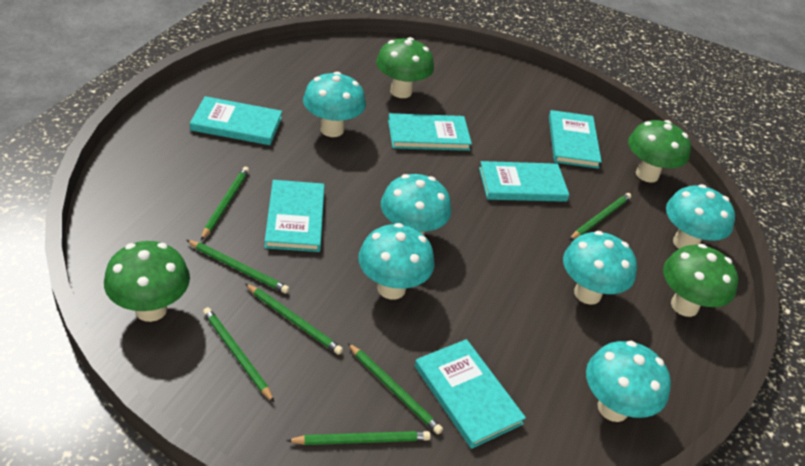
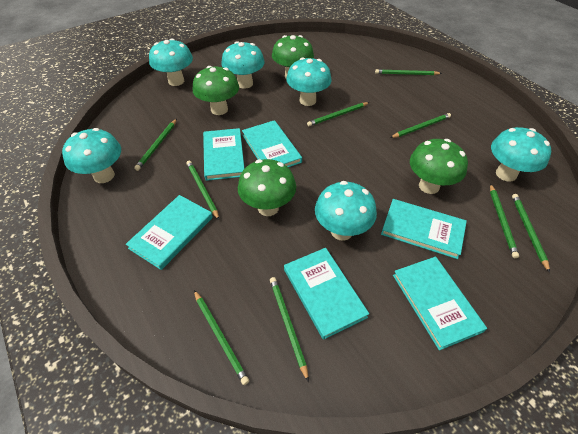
green pencil: [187,240,289,293] [201,167,249,240] [203,307,275,403] [246,284,343,355] [286,431,431,445] [348,343,443,434] [569,193,631,240] = 7 -> [134,119,177,171] [186,161,219,220] [194,290,249,385] [270,277,309,382] [307,102,370,126] [375,69,442,75] [390,113,451,138] [490,184,519,258] [512,194,550,273] = 9

